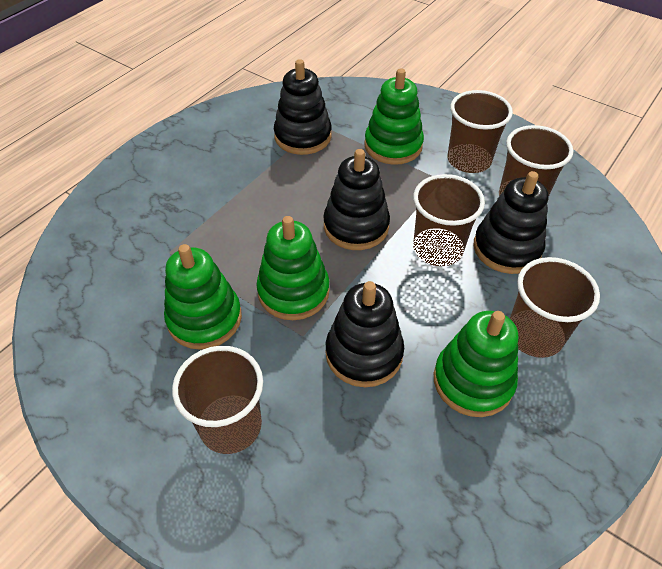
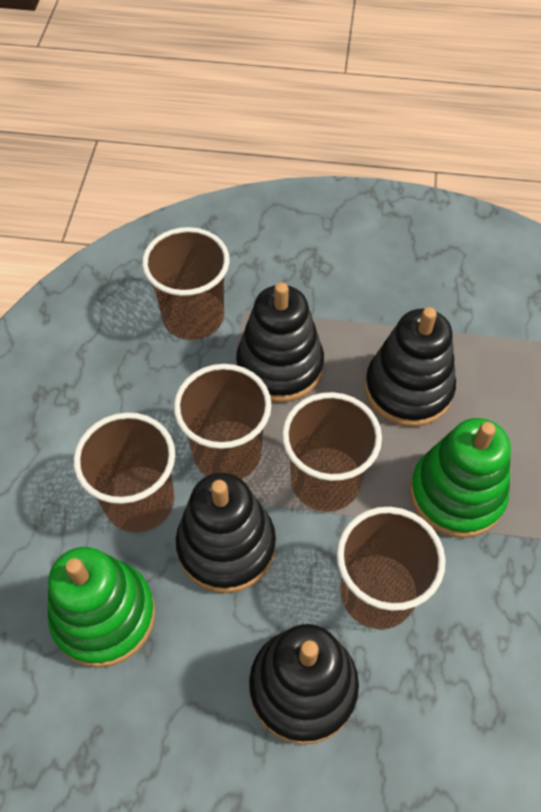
green stacking toy: [164,244,242,350] [256,216,330,320] [364,69,424,165] [434,311,518,417] = 4 -> [48,547,155,668] [410,418,511,538] = 2

